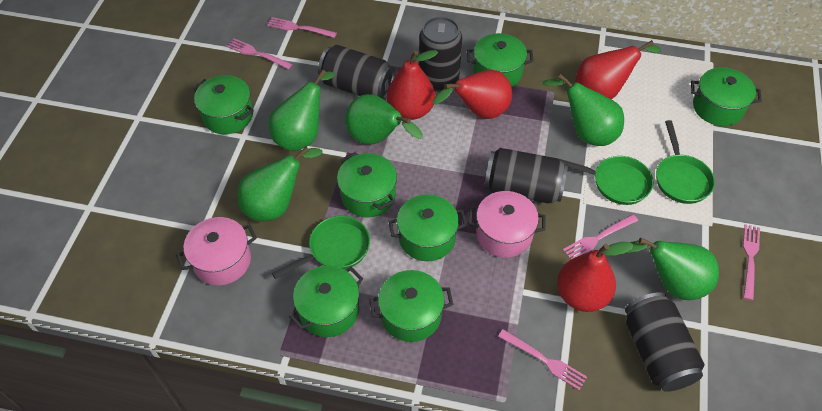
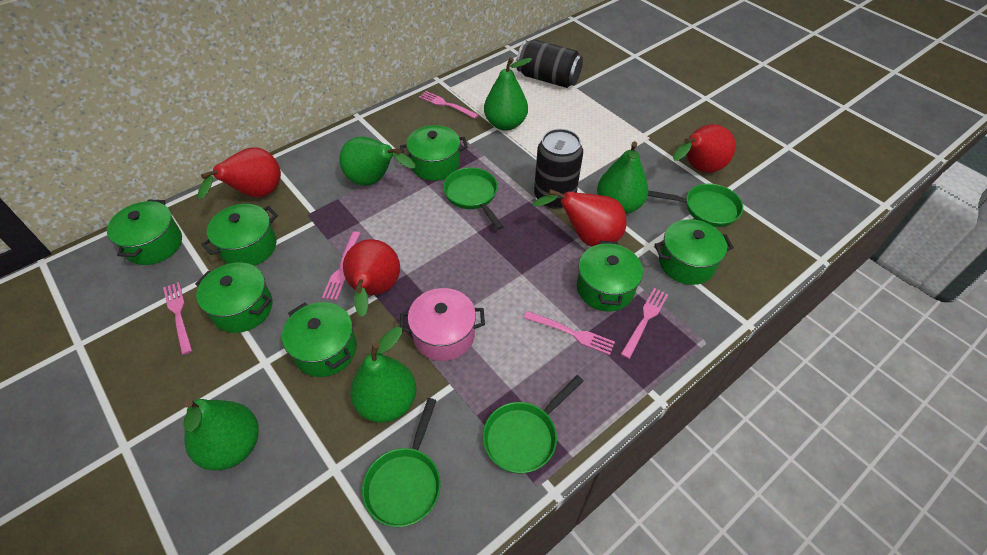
black can: [318,45,395,100] [419,17,462,91] [485,148,568,203] [625,292,705,392] = 4 -> [516,40,583,88] [534,129,583,209] = 2
green pan: [272,216,370,279] [558,156,653,205] [656,120,715,204] = 3 -> [362,398,441,527] [443,167,504,230] [483,375,584,474] [648,184,743,227] = 4
pink pot: [176,217,257,285] [468,191,546,258] = 2 -> [400,288,485,361] = 1

